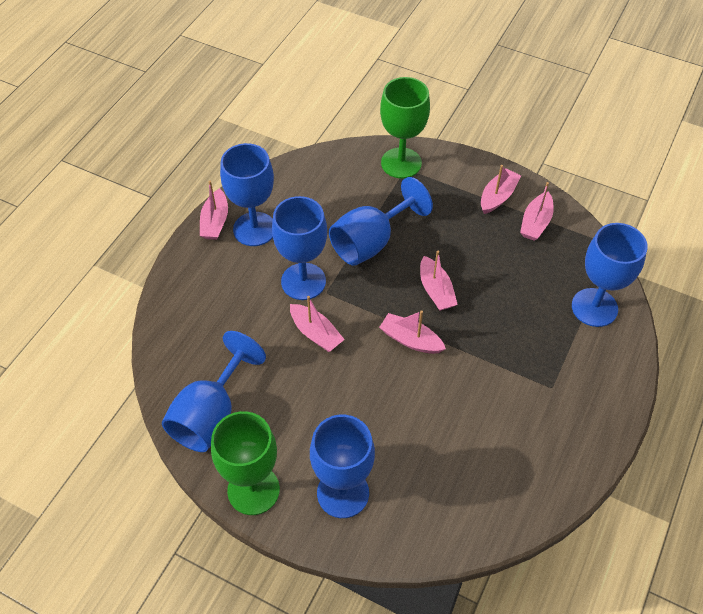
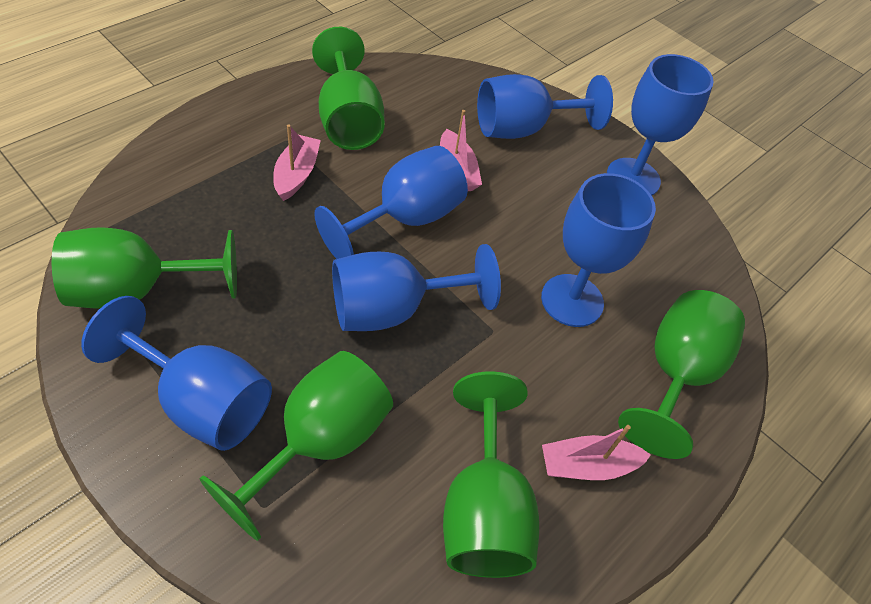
green goblet: [211,411,280,515] [380,77,430,179] = 2 -> [52,227,237,309] [199,351,393,541] [312,27,385,150] [443,371,539,578] [618,290,745,459] = 5
pink boat: [200,181,228,240] [290,296,345,352] [379,310,446,354] [420,251,458,311] [481,165,521,214] [520,182,554,241] = 6 -> [273,124,321,201] [440,110,482,191] [542,425,651,480] = 3

